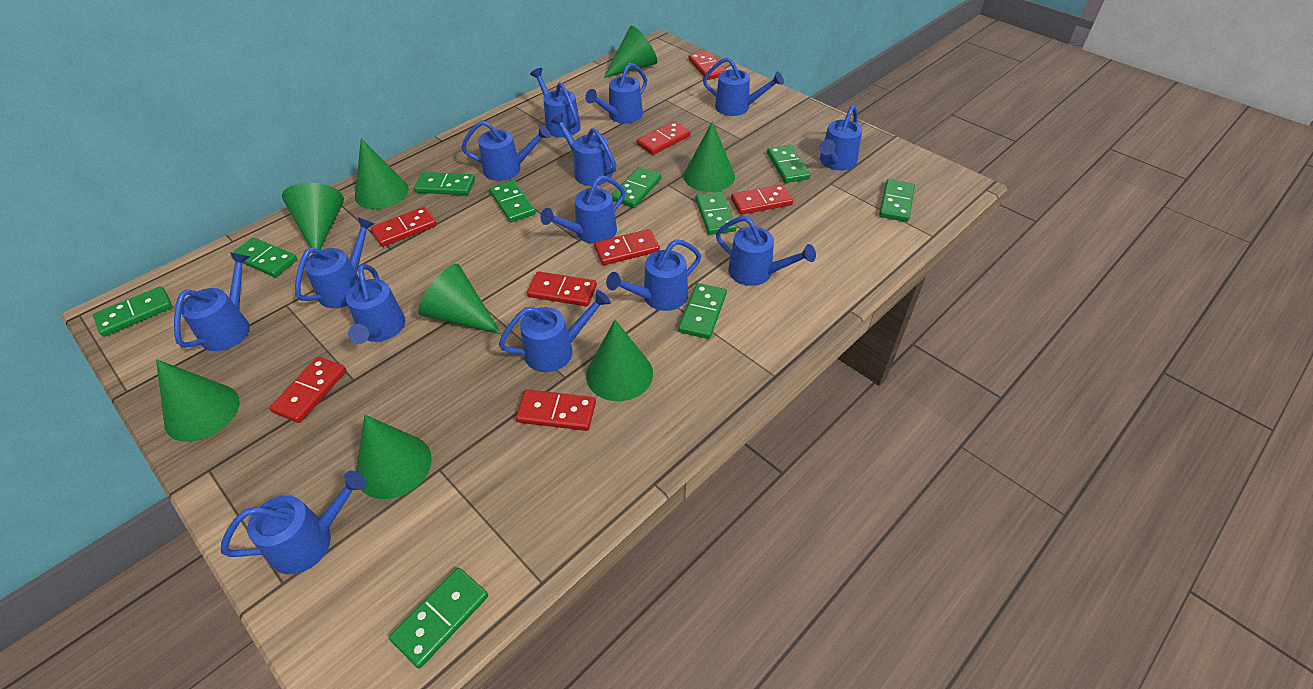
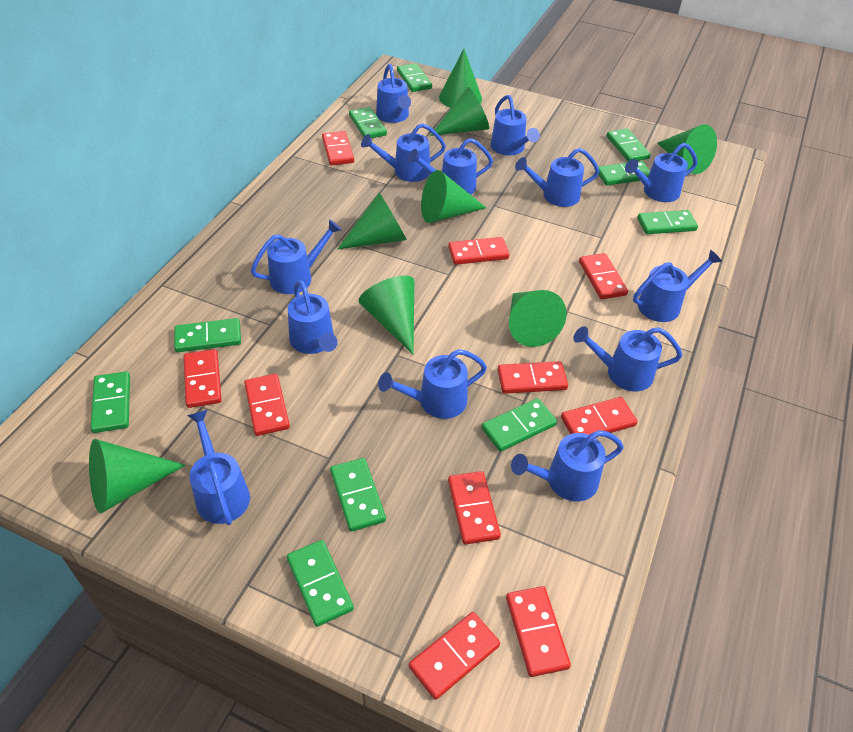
blue watering can: [174,252,250,351] [221,471,367,574] [295,217,375,308] [346,264,405,344] [461,120,551,181] [499,290,611,372] [530,68,581,137] [540,175,625,244] [551,113,617,186] [585,62,647,123] [606,239,701,311] [703,57,784,116] [716,216,816,286] [819,105,862,171] = 14 -> [187,410,250,525] [251,219,342,294] [288,280,338,354] [361,123,446,182] [376,64,411,123] [378,349,487,419] [408,138,493,195] [491,95,540,155] [511,430,624,501] [515,148,600,207] [573,326,682,391] [625,143,697,202] [633,250,722,322] = 13
red domino: [269,357,347,423] [371,207,437,247] [516,389,596,431] [527,271,597,307] [594,229,660,265] [637,121,691,155] [689,51,726,80] [731,184,793,215] = 8 -> [184,349,222,408] [244,374,290,436] [322,131,354,165] [409,612,500,700] [448,237,509,265] [448,471,501,545] [497,361,568,394] [506,586,571,677] [561,397,637,435] [579,253,628,299] = 10

